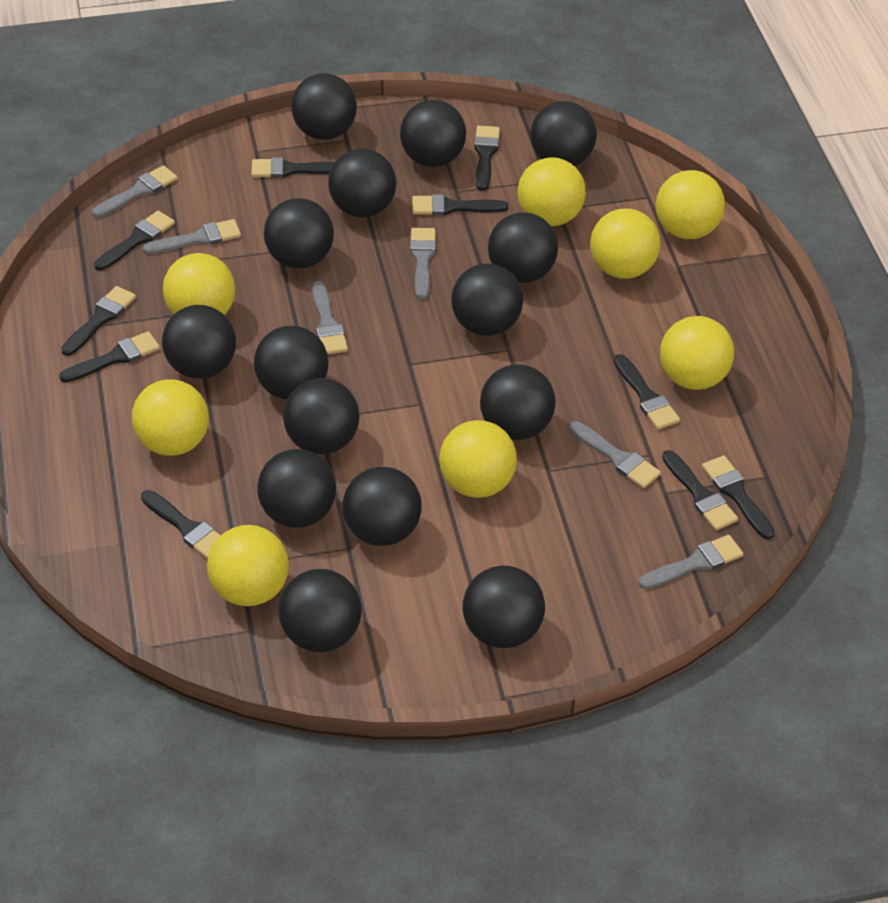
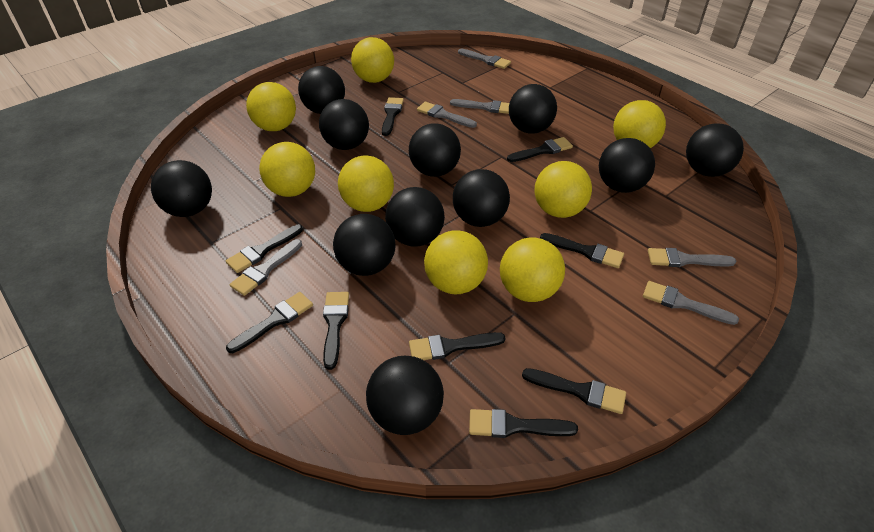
black ball: [162,305,236,379] [254,326,329,400] [257,449,336,528] [264,198,334,269] [279,569,362,652] [283,378,360,454] [291,73,357,140] [328,149,397,218] [343,467,422,546] [400,100,466,167] [451,264,523,336] [463,566,545,648] [480,364,556,440] [488,212,558,283] [530,101,597,166] = 15 -> [151,160,212,217] [298,66,345,114] [319,99,369,150] [333,214,396,276] [366,356,444,435] [385,187,445,247] [409,123,461,177] [453,169,510,227] [509,84,557,134] [599,138,655,193] [686,123,744,177] = 11
black brush: [59,331,160,383] [61,286,136,356] [94,211,175,271] [141,490,221,559] [251,157,335,178] [412,194,508,216] [474,126,500,191] [614,354,680,430] [662,450,738,530] [702,456,775,540] = 10 -> [226,225,303,273] [226,292,313,353] [323,292,349,370] [382,97,404,136] [409,332,505,360] [469,409,578,438] [507,137,573,162] [522,368,626,414] [540,233,624,268] = 9

